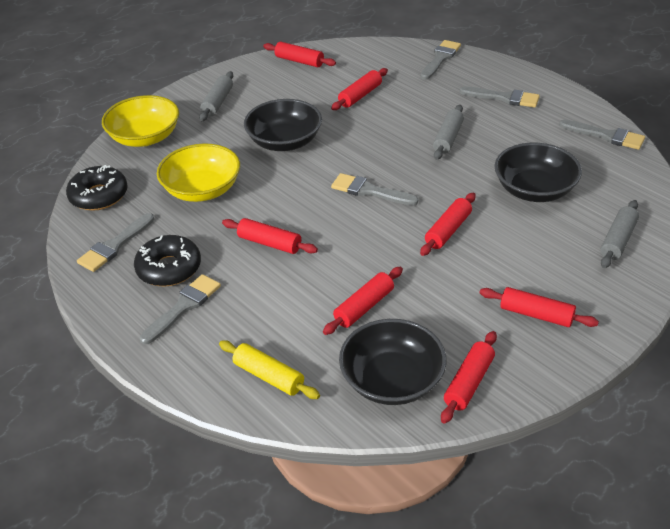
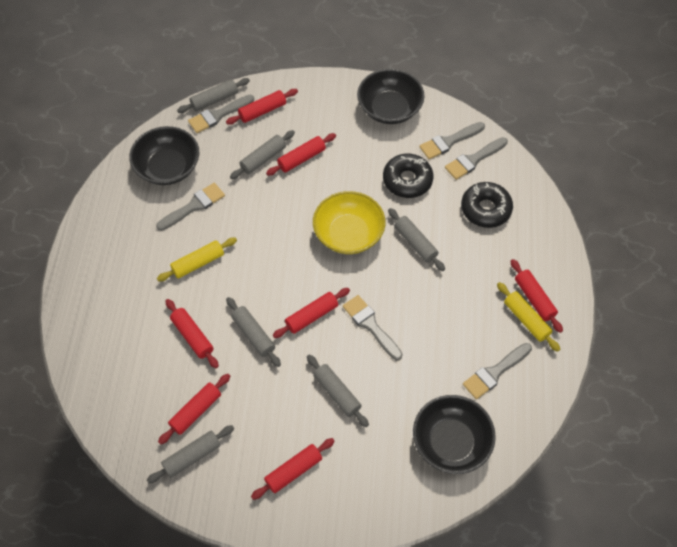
grey rolling pin: [199,71,233,121] [433,105,464,160] [600,200,639,268] = 3 -> [147,425,234,483] [177,78,250,113] [226,297,281,367] [230,130,295,179] [307,355,369,427] [388,208,445,271] = 6
yellow bowl: [102,95,179,147] [157,143,240,202] = 2 -> [313,191,385,254] = 1
yellow rolling pin: [219,340,320,399] = 1 -> [157,238,237,281] [497,282,560,352] = 2

